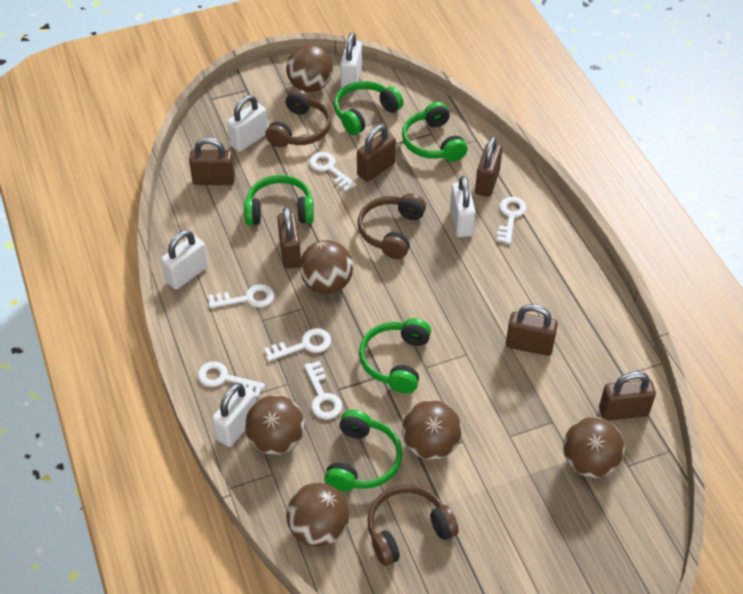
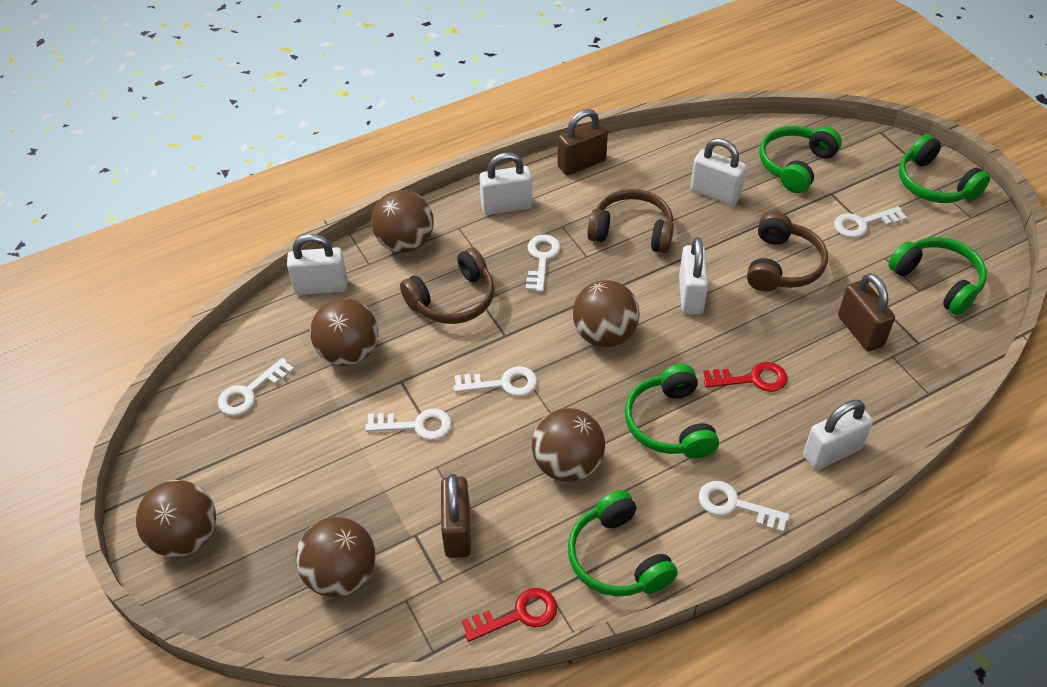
brown padlock: [189,137,235,185] [277,206,301,269] [357,125,396,182] [475,136,502,197] [506,304,558,356] [599,371,656,421] = 6 -> [441,474,471,558] [558,109,608,175] [838,273,895,352] = 3
red key: none = 0 -> [462,588,557,642] [703,362,788,392] = 2

